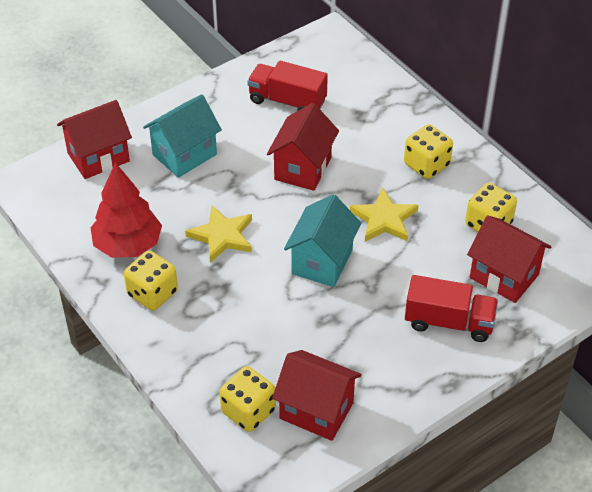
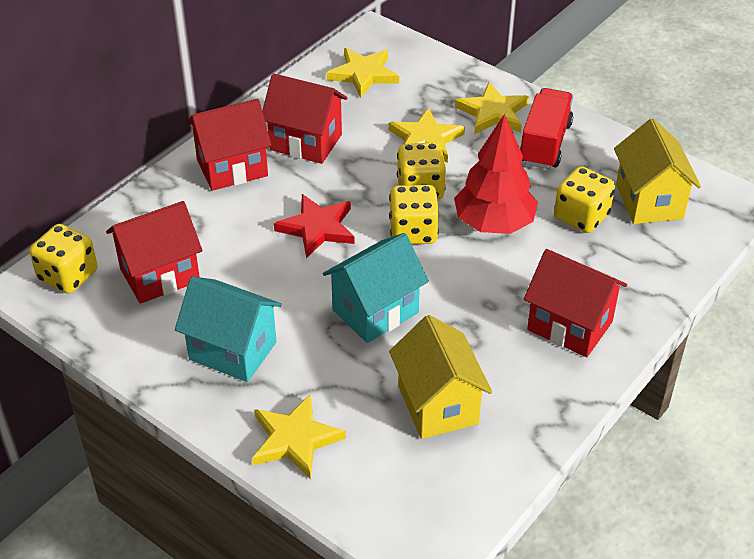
red star: none = 0 -> [274,194,355,258] = 1
red truck: [247,61,328,110] [405,275,498,342] = 2 -> [520,88,573,169] = 1
yellow house: none = 0 -> [389,315,492,439] [614,118,701,224] = 2
yellow star: [185,205,252,263] [350,188,418,242] = 2 -> [252,394,346,479] [326,48,399,98] [389,108,465,163] [455,82,529,134] = 4

